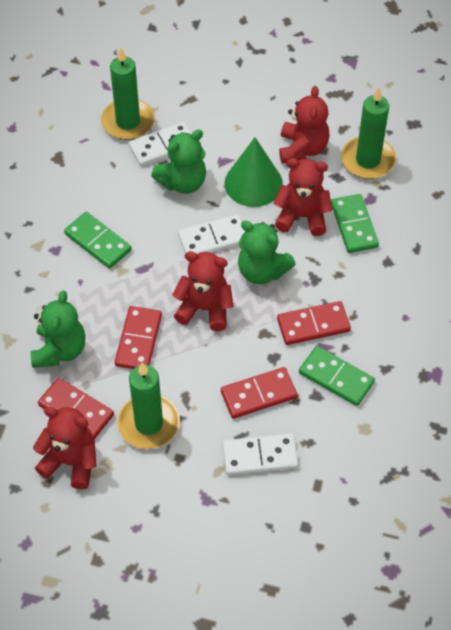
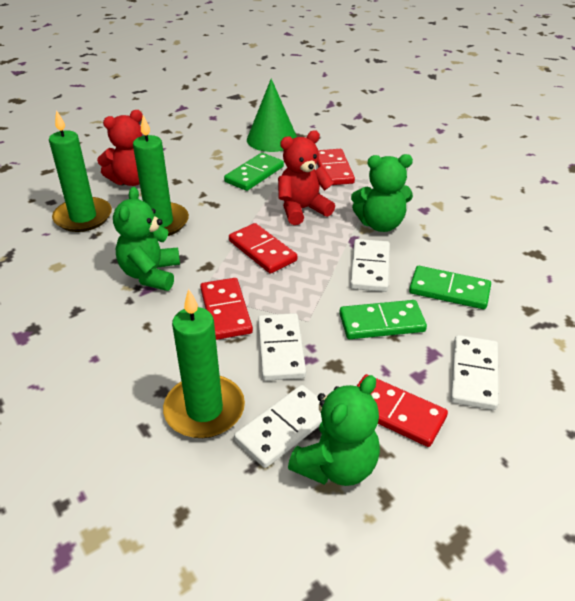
red teddy bear: [33,407,97,489] [172,251,234,331] [273,158,333,236] [279,86,330,164] = 4 -> [97,110,143,186] [278,130,335,225] = 2
white domino: [129,122,191,166] [178,215,245,254] [223,434,298,475] = 3 -> [234,385,322,468] [258,313,306,381] [350,239,390,292] [450,335,498,410] = 4

